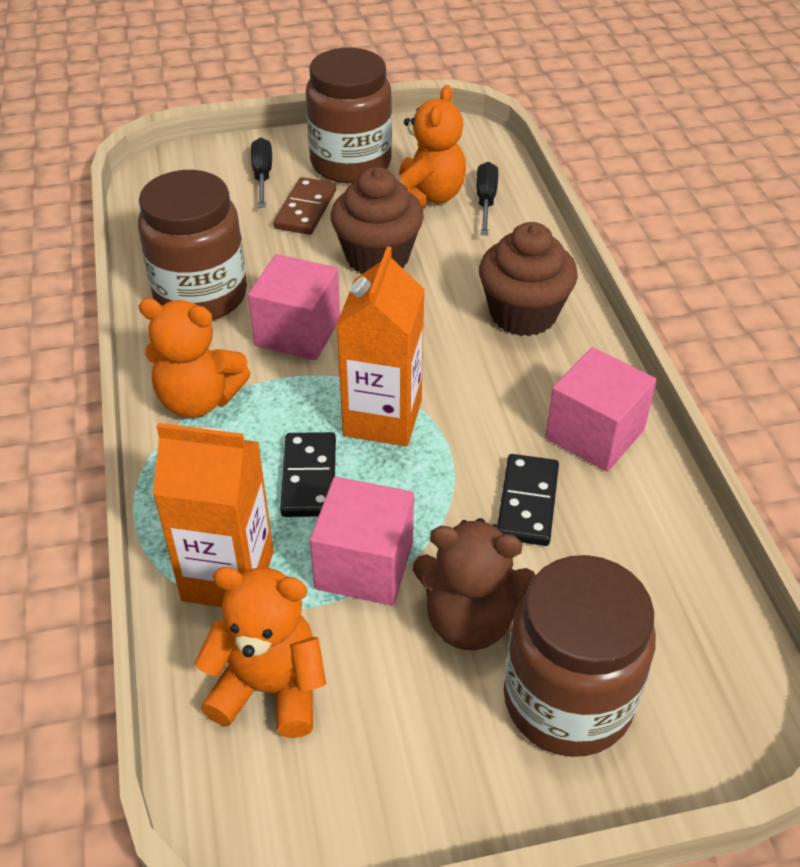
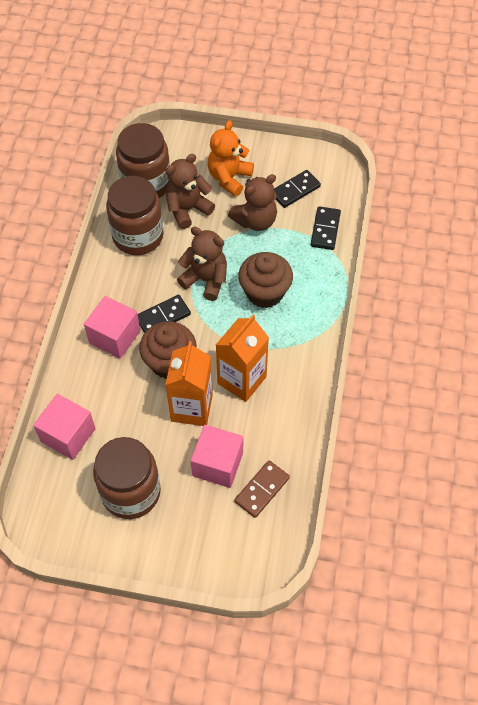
black domino: [280,432,336,517] [497,454,559,546] = 2 -> [138,295,191,333] [274,170,321,208] [311,206,341,250] = 3
black screwdriver: [251,138,272,208] [476,162,498,235] = 2 -> none = 0
brown teddy bear: [413,518,536,650] = 1 -> [166,154,215,229] [177,227,227,301] [228,174,277,231] = 3
orange teddy bear: [139,298,251,418] [194,567,326,738] [399,85,466,208] = 3 -> [208,120,254,197] = 1

